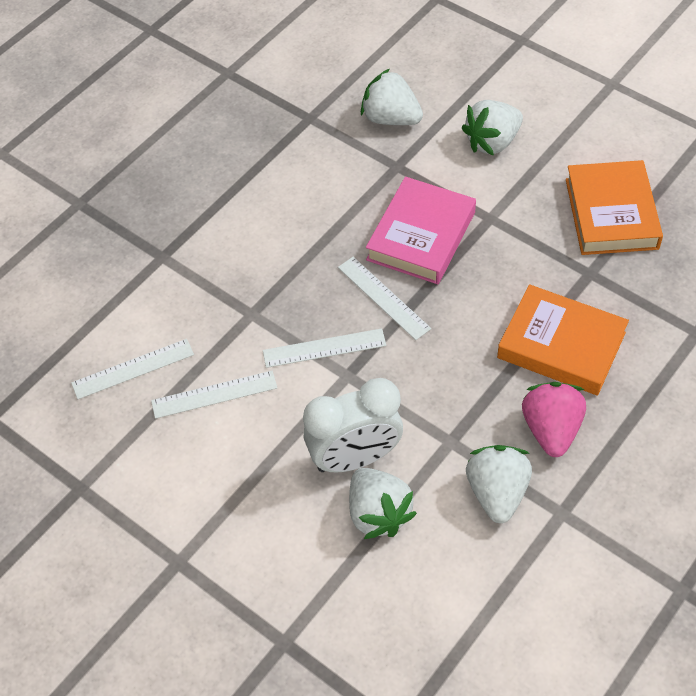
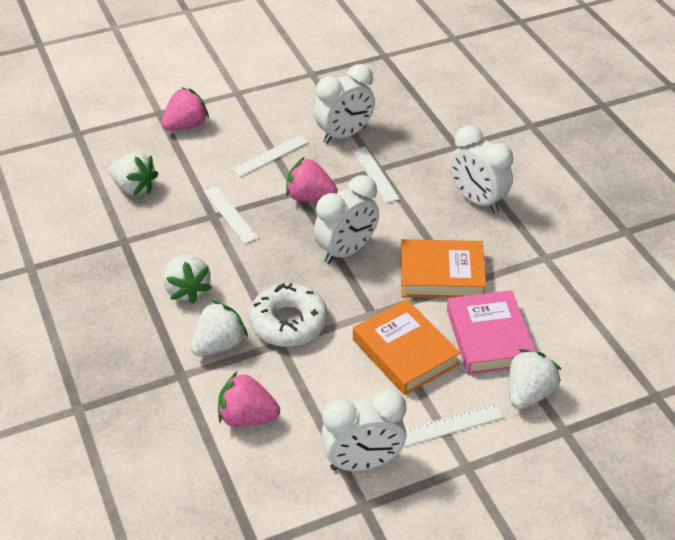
pink strawberry: [522,382,586,457] = 1 -> [162,87,209,131] [218,372,280,427] [286,157,337,202] = 3
white clock: [303,378,403,473] = 1 -> [314,64,375,144] [314,175,379,264] [321,389,406,471] [450,125,513,213] = 4
white donut: none = 0 -> [249,283,328,347] = 1

